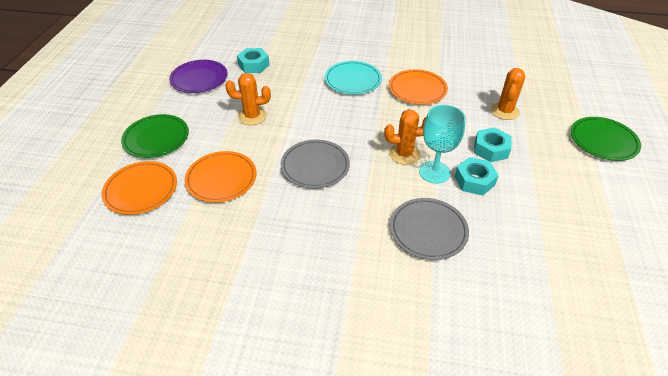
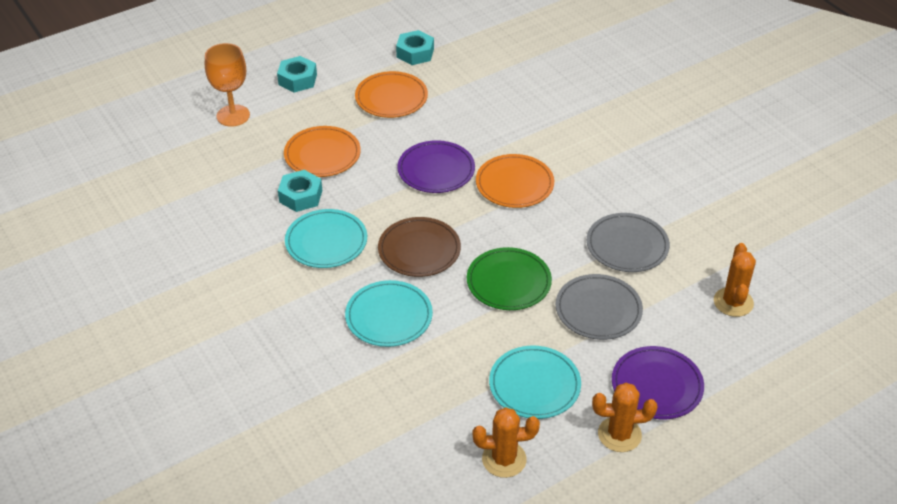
brown plate: none = 0 -> [378,217,461,277] = 1
green plate: [121,114,189,158] [571,117,641,161] = 2 -> [467,247,552,310] = 1
orange goblet: none = 0 -> [205,43,250,127] = 1
purple plate: [169,60,228,93] = 1 -> [397,140,475,193] [612,346,704,419] = 2
turquoise goblet: [419,105,466,184] = 1 -> none = 0
turquoise plate: [325,61,382,95] = 1 -> [285,209,367,268] [345,280,433,347] [489,346,581,419] = 3

